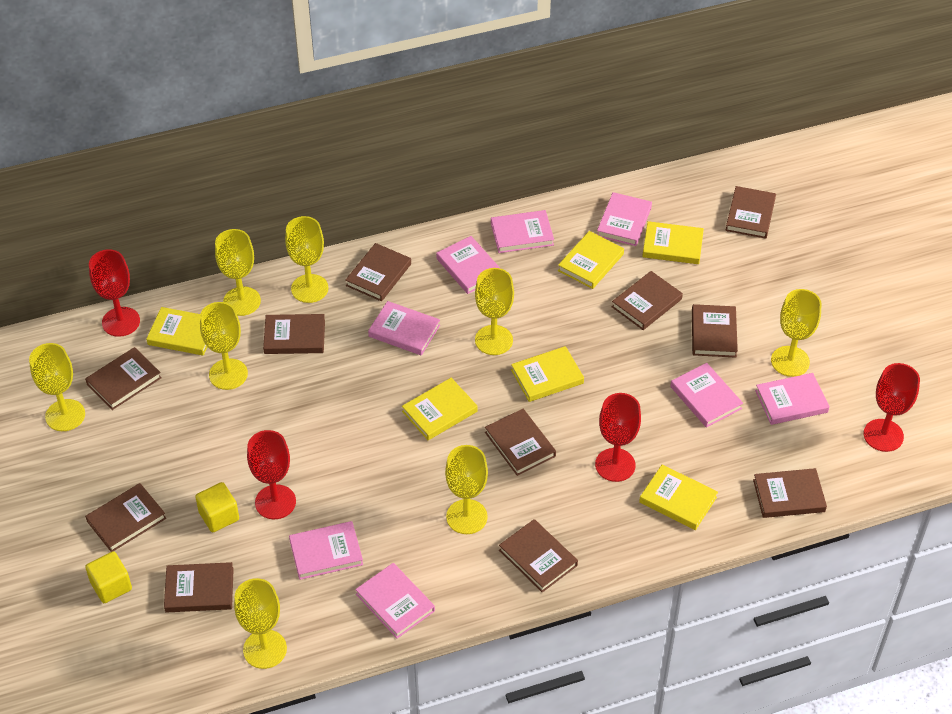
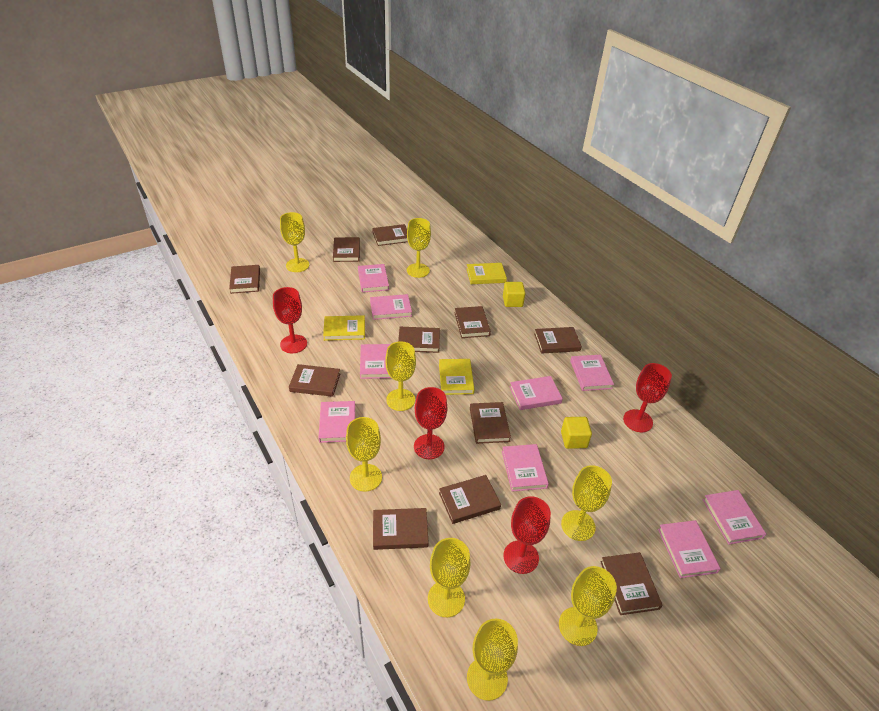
pink book: [289,521,363,580] [355,563,435,639] [368,301,440,356] [436,236,501,294] [491,210,554,253] [597,192,652,246] [670,363,743,428] [755,373,830,425] = 8 -> [318,401,355,443] [358,264,389,293] [360,344,391,379] [370,294,412,320] [502,444,549,491] [510,376,563,410] [570,355,614,391] [658,520,721,578] [703,490,766,545] = 9
yellow book: [146,307,207,356] [402,378,477,440] [511,346,584,402] [558,231,624,289] [639,465,718,530] [642,221,704,264] = 6 -> [323,315,365,341] [439,359,475,395] [466,263,507,284] = 3

